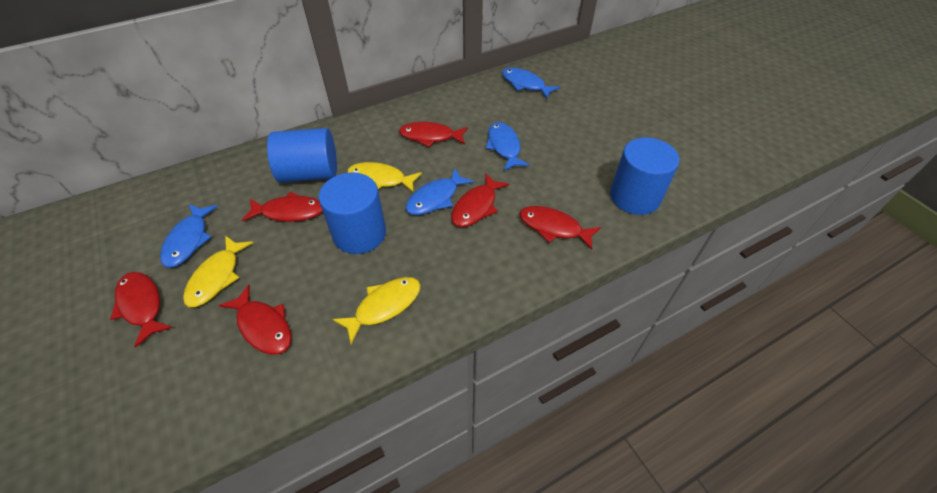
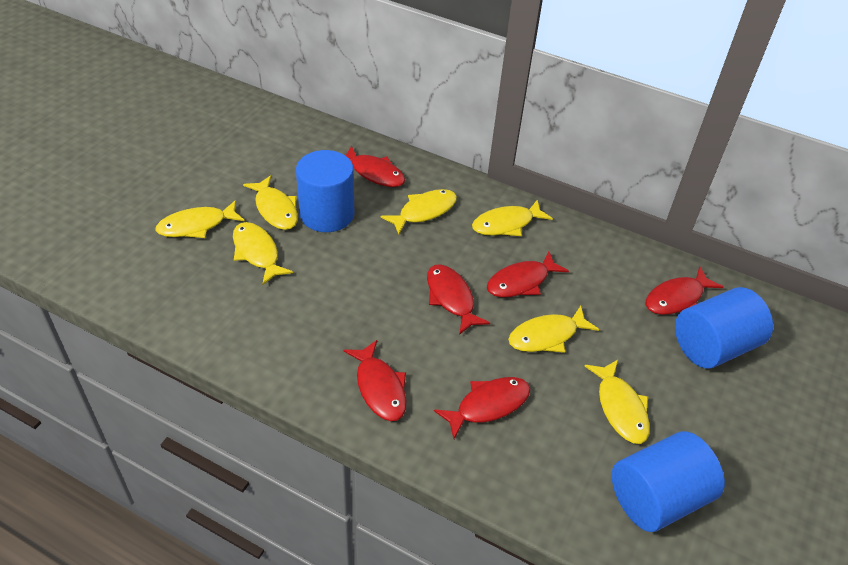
blue fish: [160,204,218,268] [405,168,474,215] [485,122,530,171] [502,67,560,99] = 4 -> none = 0
yellow fish: [183,236,253,307] [333,277,421,344] [347,162,422,193] = 3 -> [155,200,244,238] [233,222,293,285] [243,175,298,230] [381,189,457,235] [472,199,553,236] [508,306,599,353] [585,360,650,444] = 7

